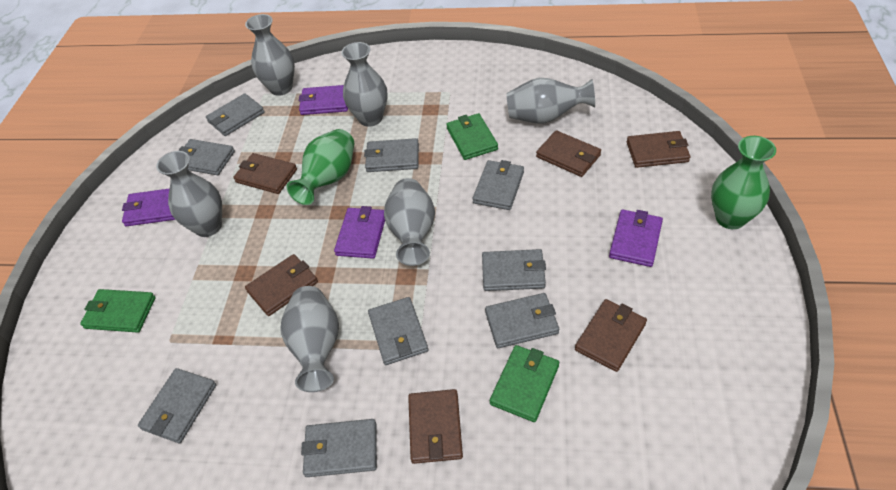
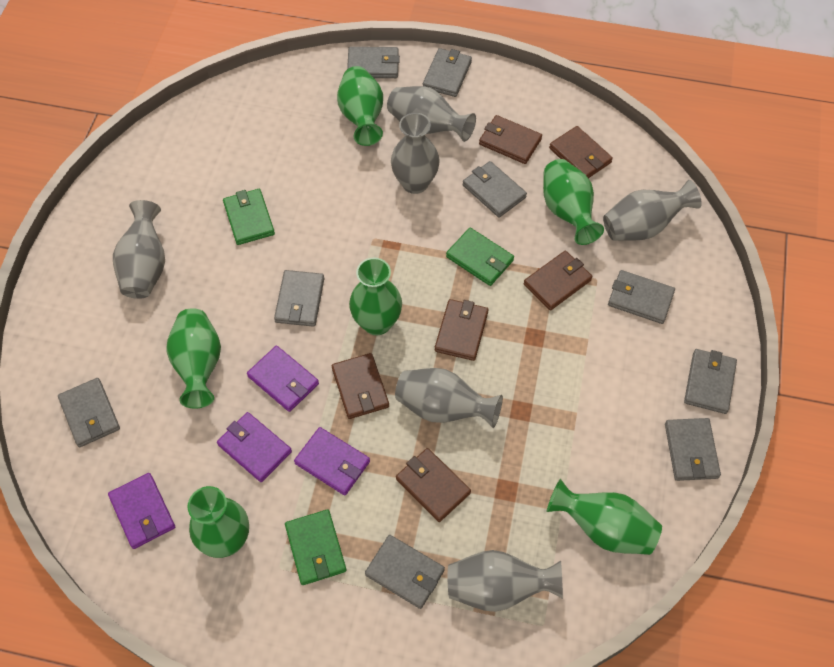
green vase: [287,129,355,205] [711,136,776,229] = 2 -> [166,308,221,409] [188,486,249,558] [337,66,383,146] [349,258,402,336] [543,159,604,245] [546,479,662,555] = 6

